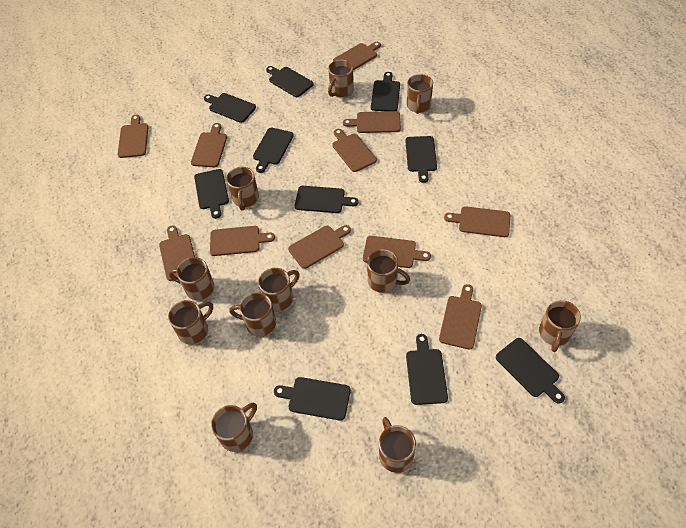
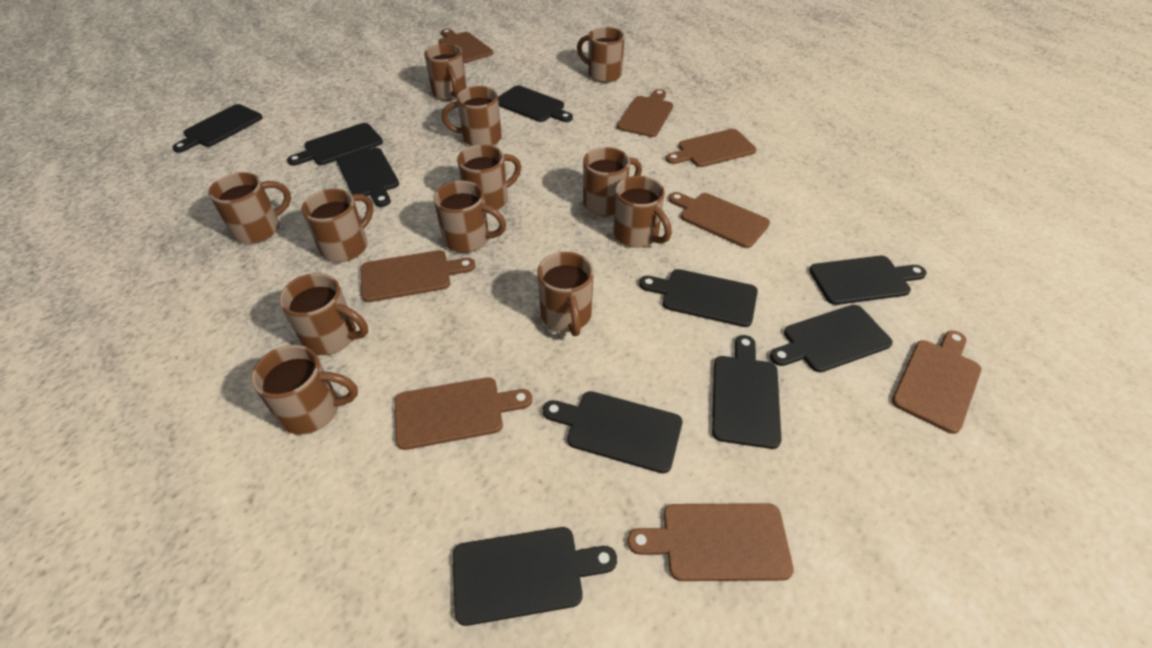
brown cutting board: [117,115,148,158] [159,225,195,281] [191,123,227,167] [210,226,275,256] [288,225,351,269] [332,129,377,172] [333,42,381,71] [343,111,401,133] [363,236,431,268] [439,284,482,350] [444,206,510,237] = 11 -> [361,250,475,302] [395,377,532,450] [438,29,493,63] [617,89,673,137] [627,503,794,581] [666,129,756,167] [669,192,770,248] [892,330,981,434] = 8
brown mug: [168,300,213,344] [169,257,214,300] [211,403,257,452] [226,167,259,210] [229,292,276,337] [258,268,300,311] [328,60,354,97] [367,249,410,293] [379,417,416,473] [407,74,433,114] [539,300,581,352] = 11 -> [208,172,291,244] [251,345,358,435] [279,273,368,355] [302,189,373,262] [424,43,467,101] [433,181,506,253] [442,86,502,146] [457,145,521,213] [537,252,594,336] [577,27,625,83] [583,147,642,216] [613,176,672,248] = 12

